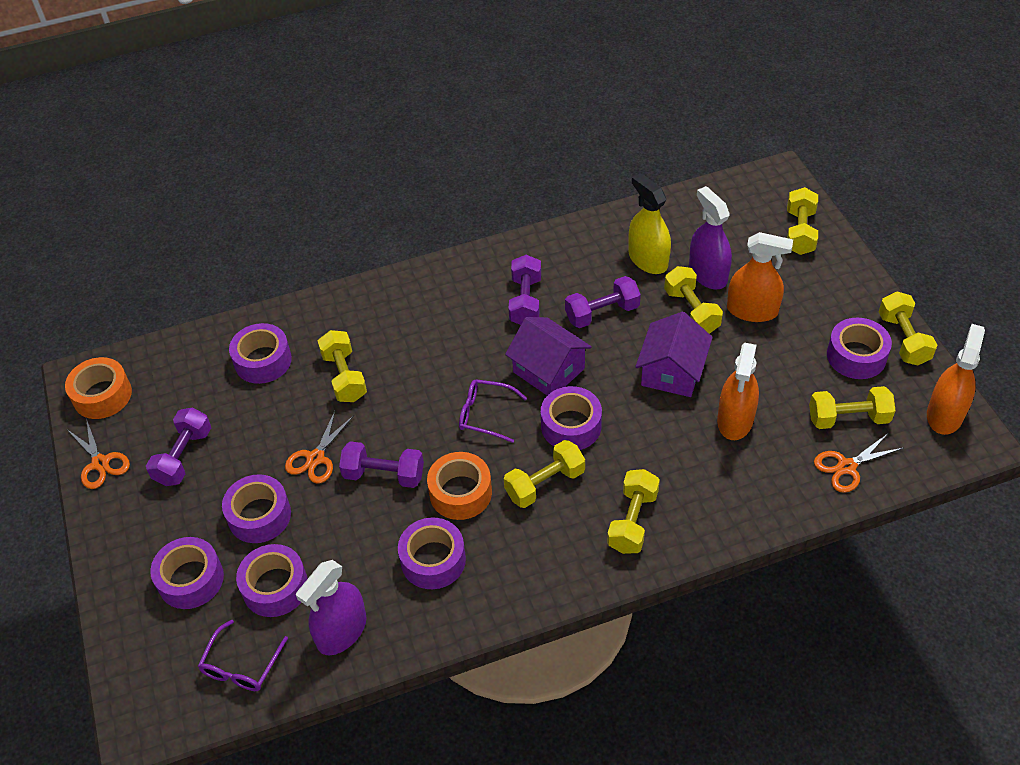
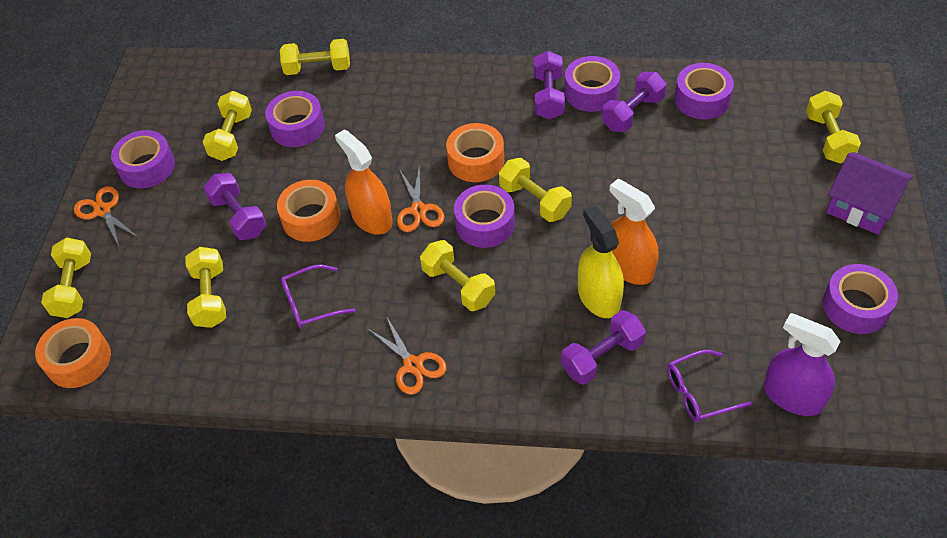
orange spray bottle: [717,343,759,440] [727,232,793,322] [927,324,985,435] = 3 -> [335,129,393,235] [610,179,658,285] = 2
orange tape: [65,357,132,419] [427,452,492,520] = 2 -> [35,318,111,388] [277,180,340,242] [446,123,504,182] = 3
purple house: [505,317,592,395] [635,312,713,397] = 2 -> [826,152,913,235] = 1
purple spray bottle: [296,560,366,655] [689,186,732,289] = 2 -> [764,313,841,416] = 1
purple tape: [150,537,224,609] [222,474,291,543] [229,323,292,384] [236,544,308,617] [398,517,466,589] [541,386,602,450] [827,318,892,379] = 7 -> [111,130,175,188] [265,91,325,147] [454,185,515,248] [565,56,620,112] [675,63,734,119] [823,264,898,334] = 6

